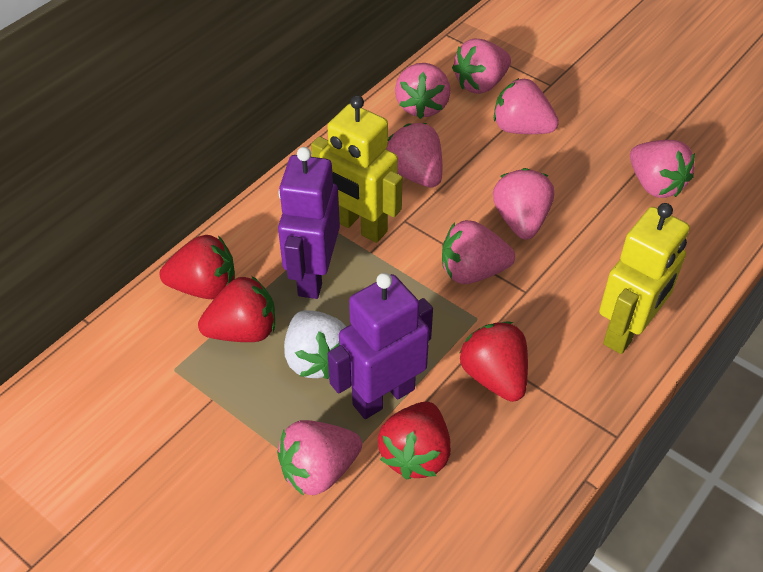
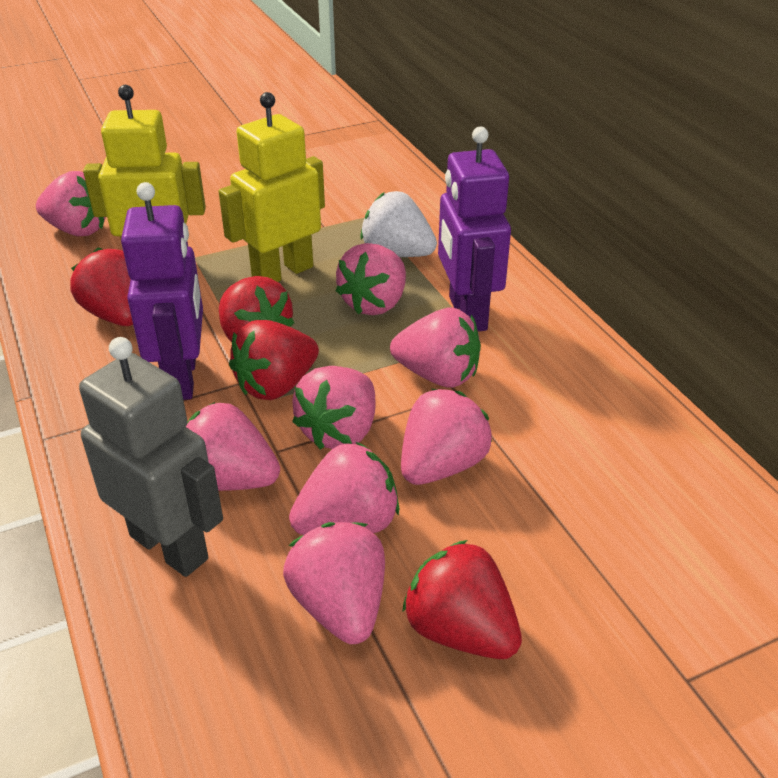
grey robot: none = 0 -> [79,337,223,577] = 1

